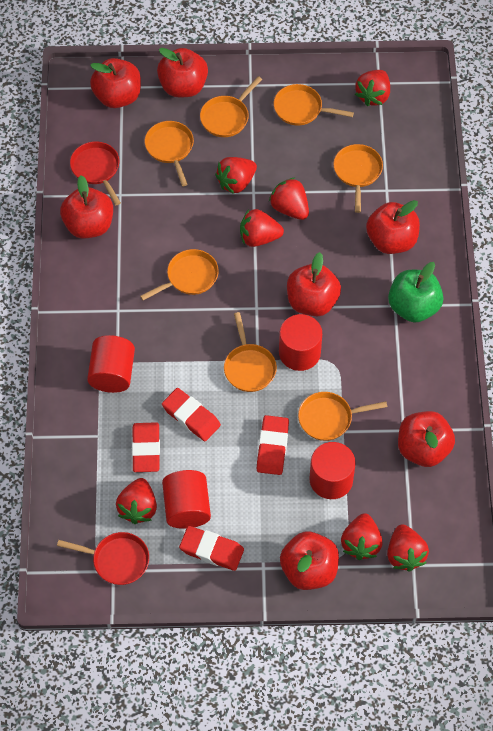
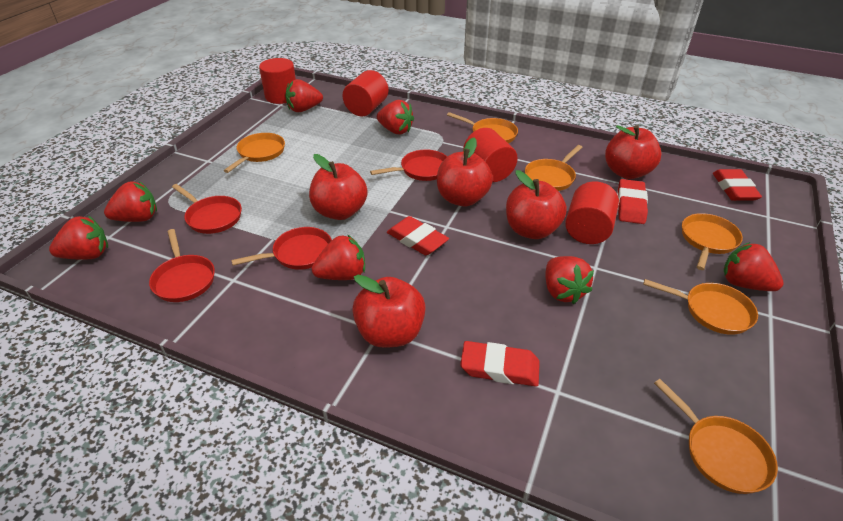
green apple: [388,262,443,323] = 1 -> none = 0
orange pan: [140,249,219,300] [145,121,194,186] [200,76,262,137] [224,312,277,392] [274,84,354,125] [298,392,387,441] [333,144,383,213] = 7 -> [224,133,285,173] [447,112,518,143] [525,145,582,191] [643,279,758,335] [654,379,778,494] [682,213,743,270] = 6
red apple: [60,175,113,239] [90,58,141,108] [157,48,208,97] [280,532,339,590] [287,252,341,316] [366,200,420,254] [398,411,455,467] = 7 -> [309,154,368,220] [352,275,426,348] [437,138,493,206] [506,170,567,239] [605,125,661,179] = 5
red pan: [57,532,149,585] [70,141,121,205] = 2 -> [149,229,215,302] [172,184,242,234] [231,227,332,270] [370,149,447,181] = 4

